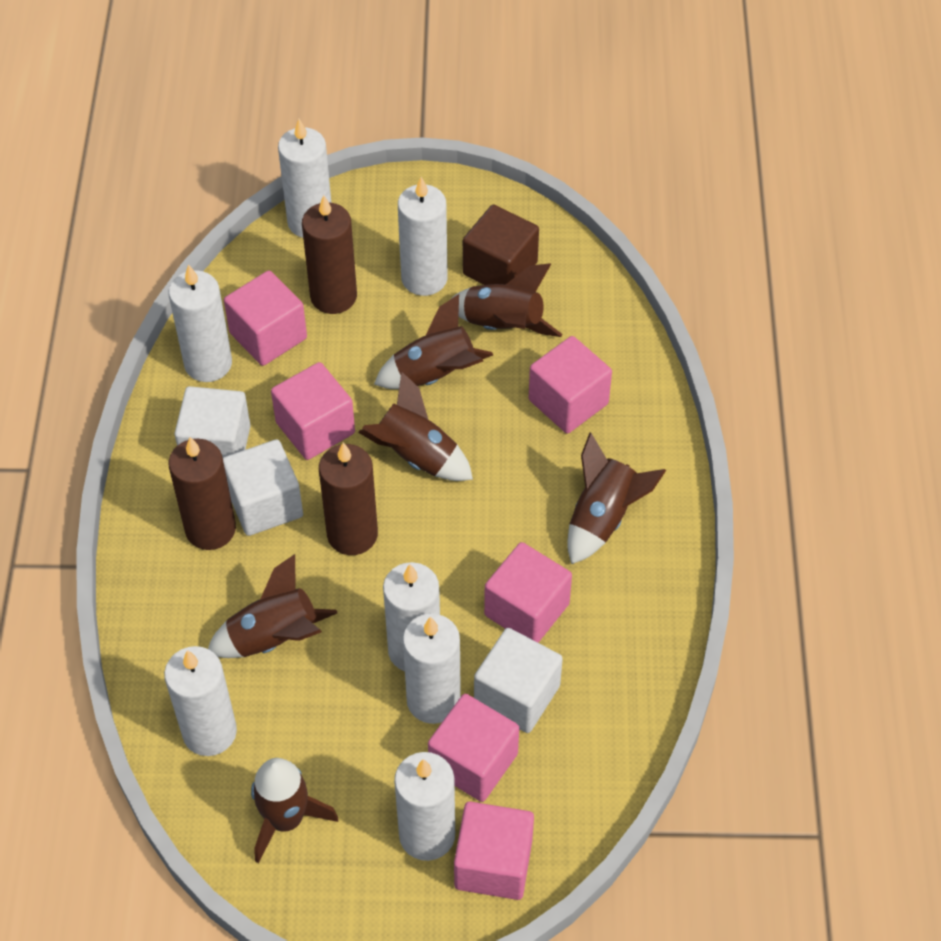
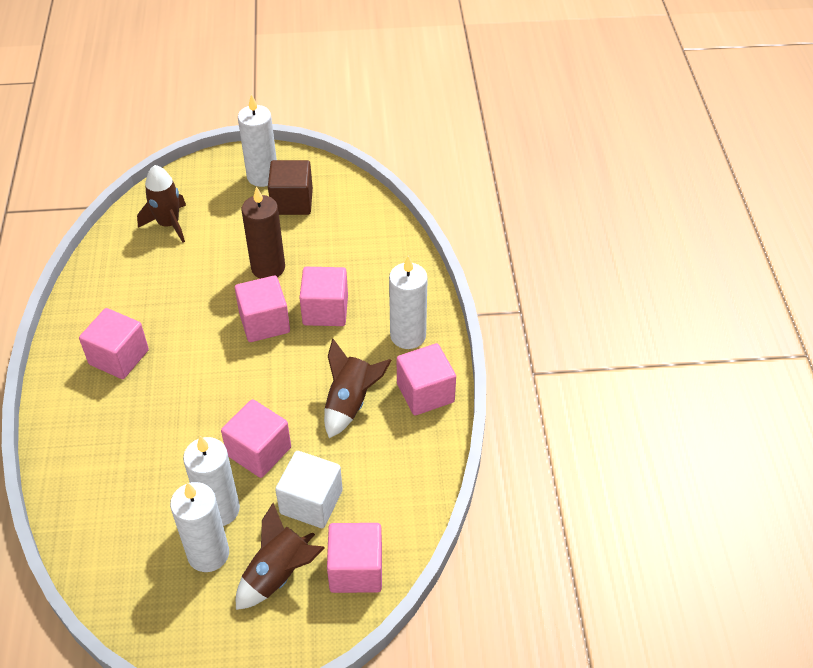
brown candle: [169,437,236,550] [302,195,357,314] [319,442,378,555] = 3 -> [242,186,285,279] = 1
brown rocket: [208,554,337,658] [251,758,338,863] [358,372,473,481] [374,294,493,389] [451,263,562,337] [567,433,666,564] = 6 -> [137,165,186,243] [236,503,325,610] [324,339,391,438] = 3
white candle: [164,646,237,756] [169,264,232,382] [278,119,331,238] [383,562,440,671] [394,752,455,861] [398,177,448,296] [403,613,461,724] = 7 -> [170,482,229,572] [183,436,240,526] [238,94,277,187] [389,256,428,349] = 4
white cube: [174,386,251,457] [223,439,303,536] [474,628,563,733] = 3 -> [275,451,343,528] = 1

